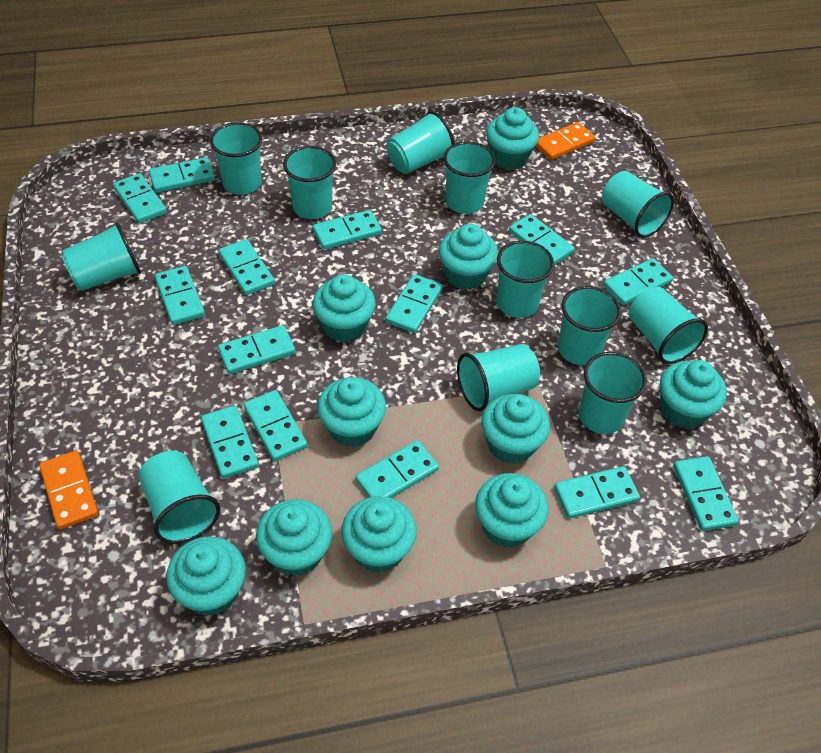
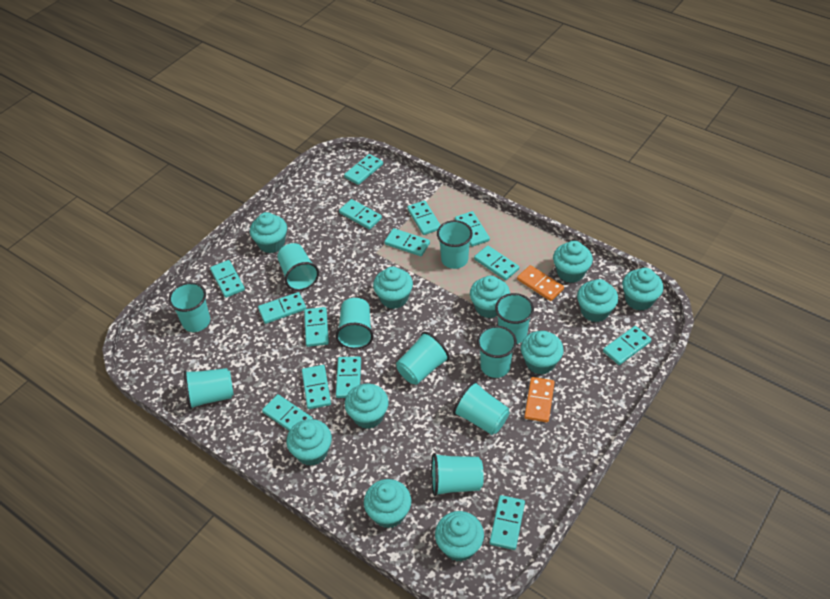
turquoise cup: [61,222,141,291] [138,451,220,544] [210,122,262,195] [283,146,336,219] [387,111,455,174] [444,142,496,214] [457,344,540,411] [496,241,554,318] [558,286,621,365] [578,352,647,434] [602,171,674,238] [629,287,708,364] = 12 -> [169,282,210,332] [184,368,234,410] [277,243,319,291] [335,298,374,349] [396,332,450,385] [431,453,484,496] [437,220,473,269] [453,381,510,435] [477,326,517,378] [495,293,534,344] = 10
turquoise cupcake: [166,536,246,616] [256,499,332,576] [313,274,376,342] [318,377,386,447] [341,496,417,573] [439,224,498,290] [475,473,549,548] [481,394,550,464] [486,107,539,170] [660,360,727,428] = 10 -> [250,212,287,253] [286,419,332,466] [345,384,389,429] [364,479,411,528] [373,267,413,309] [435,511,484,561] [470,275,510,318] [521,331,564,374] [553,241,593,283] [577,279,618,322] [622,268,664,311] = 11

